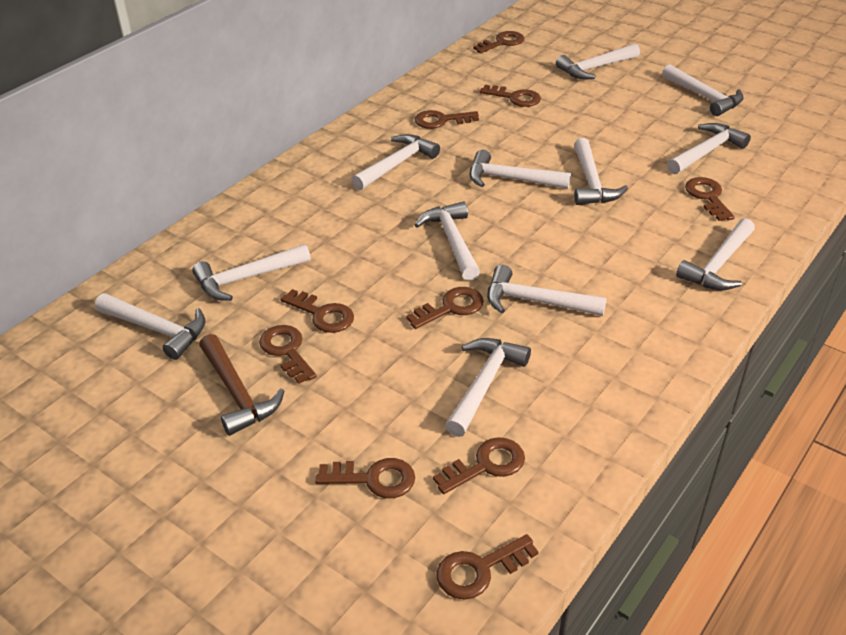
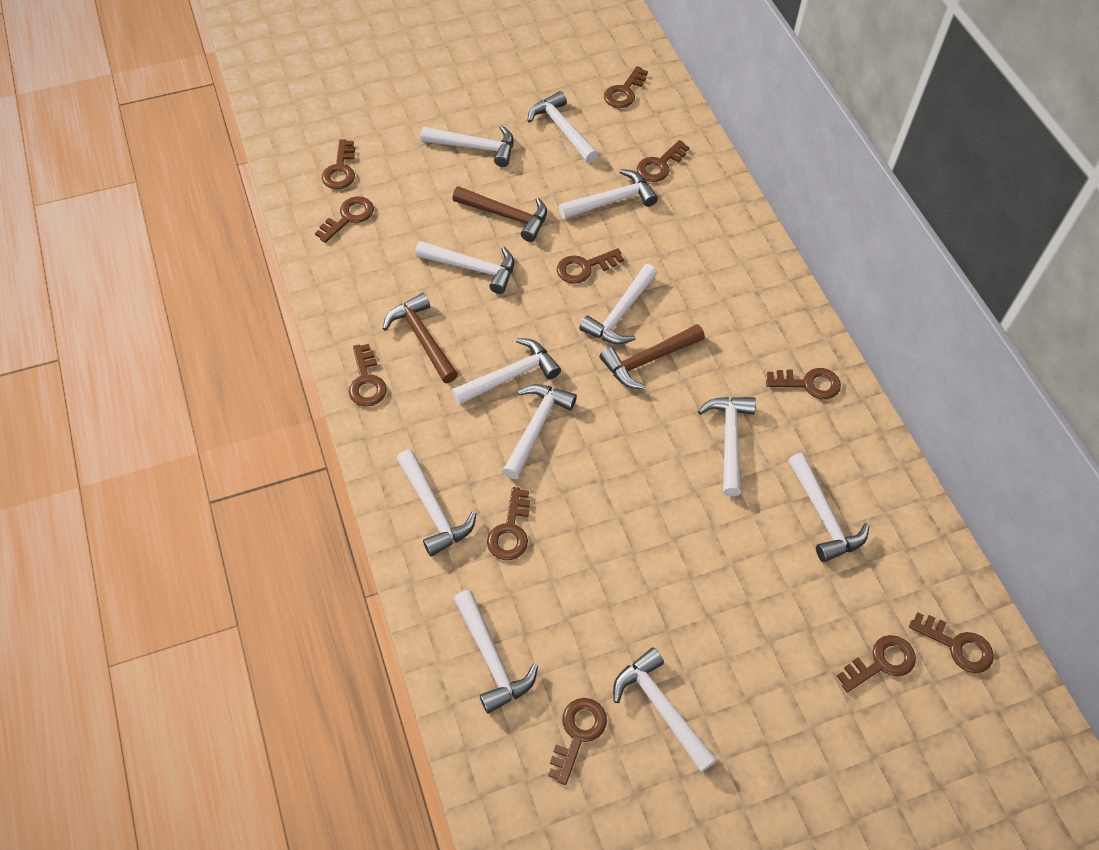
brown hammer: [199,334,284,436] = 1 -> [383,293,458,383] [452,186,547,242] [599,324,705,389] = 3
brown key: [259,325,317,384] [280,289,354,333] [315,458,415,498] [406,287,484,329] [415,110,479,129] [433,437,525,494] [437,534,539,600] [473,31,524,54] [479,85,541,107] [685,177,735,221] = 10 -> [315,196,374,243] [321,140,355,189] [349,344,387,406] [487,487,530,560] [548,698,607,785] [557,248,624,284] [604,66,648,108] [637,140,690,182] [766,368,841,399] [837,635,916,693] [909,612,994,673] = 11

